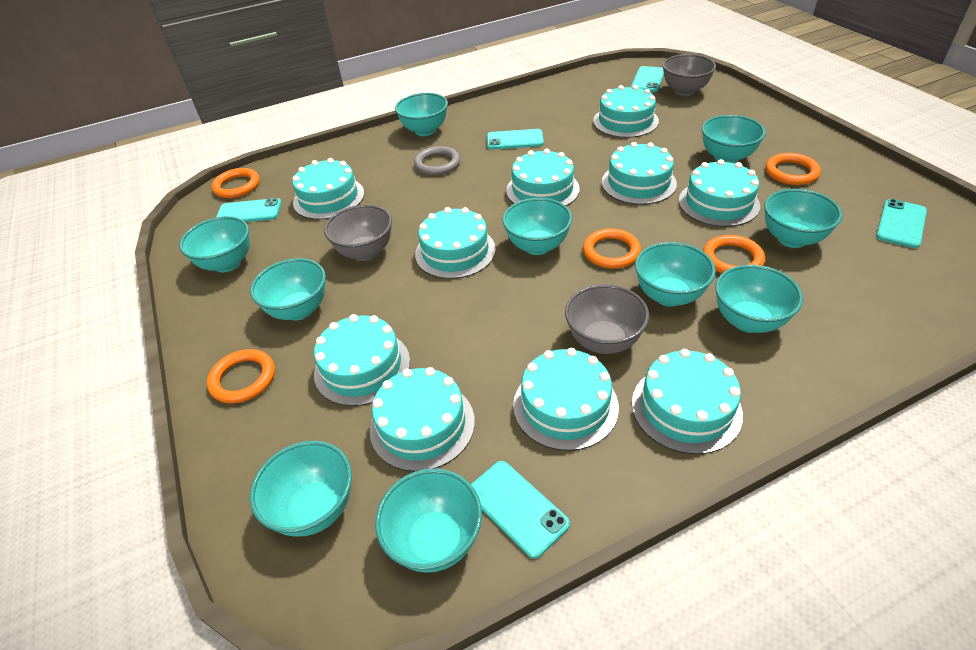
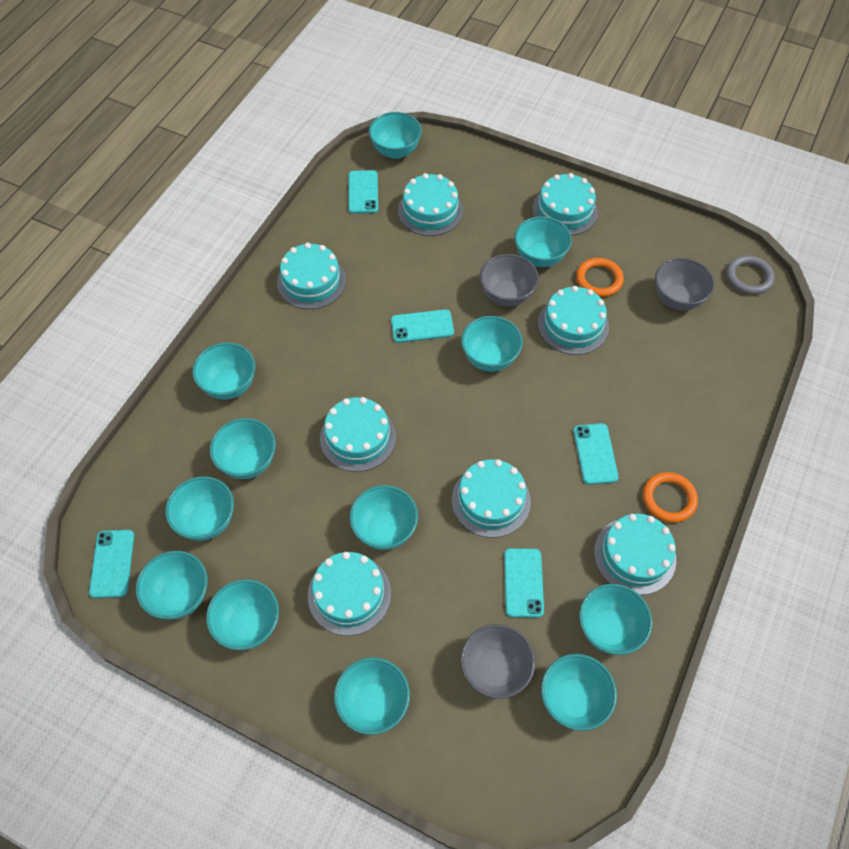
orange ring: [207,349,275,403] [212,168,260,198] [583,228,641,269] [703,235,765,274] [765,153,821,185] = 5 -> [576,258,624,297] [643,472,698,523] = 2
turquoise bowl: [179,216,250,272] [250,258,326,320] [250,441,352,537] [375,468,482,573] [395,93,448,136] [502,198,572,255] [635,242,716,307] [702,115,766,163] [715,265,803,333] [764,189,842,248] = 10 -> [136,551,208,620] [165,476,234,541] [192,342,255,400] [206,579,279,650] [210,418,276,479] [334,657,410,735] [350,485,418,550] [369,112,422,159] [461,316,523,372] [514,216,572,267] [541,654,617,731] [579,584,652,655] = 12
turquoise cake: [292,158,364,220] [314,314,410,406] [370,367,475,472] [415,207,496,279] [506,149,580,206] [513,348,619,451] [593,85,659,138] [602,142,677,205] [632,349,743,454] [679,159,760,227] = 10 -> [277,243,346,309] [308,552,391,636] [320,397,396,472] [398,173,463,236] [452,459,531,538] [532,173,598,236] [538,286,609,355] [594,514,676,595] = 8

